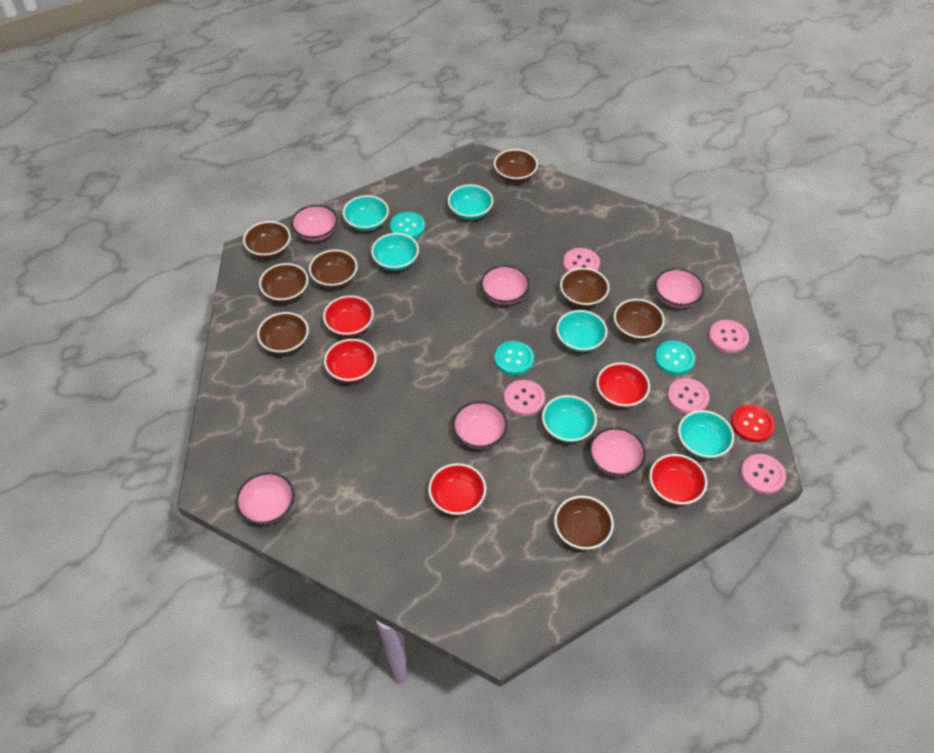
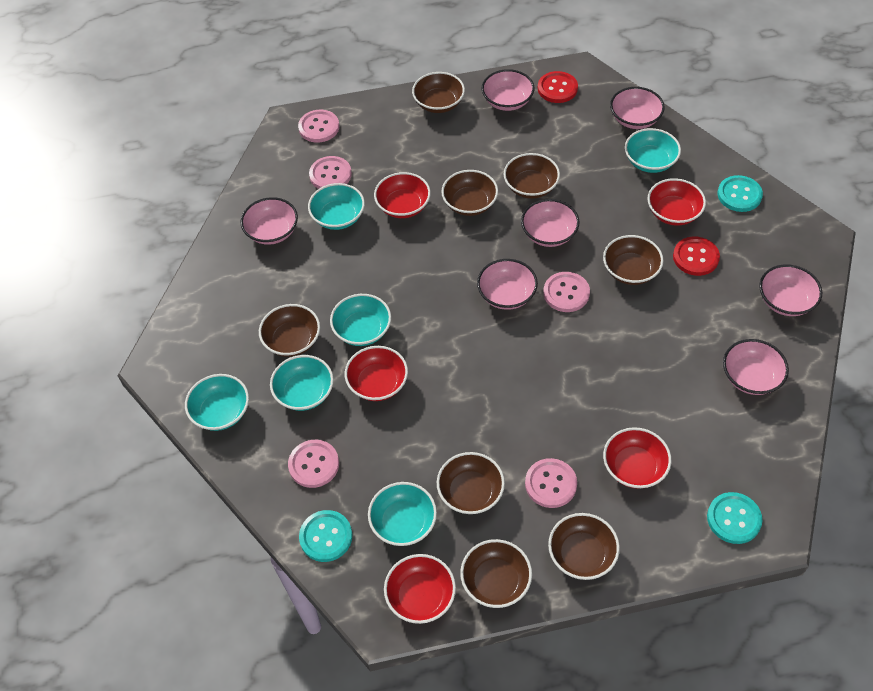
pink bowl: [236,472,295,525] [291,205,338,241] [453,401,508,449] [481,265,530,305] [589,427,646,477] [655,268,705,308] = 6 -> [241,197,298,245] [477,259,538,310] [482,69,534,111] [521,199,579,247] [610,87,665,129] [723,339,789,395] [759,264,822,316] = 7
red button: [731,404,775,442] = 1 -> [538,71,578,103] [673,237,720,276] = 2

